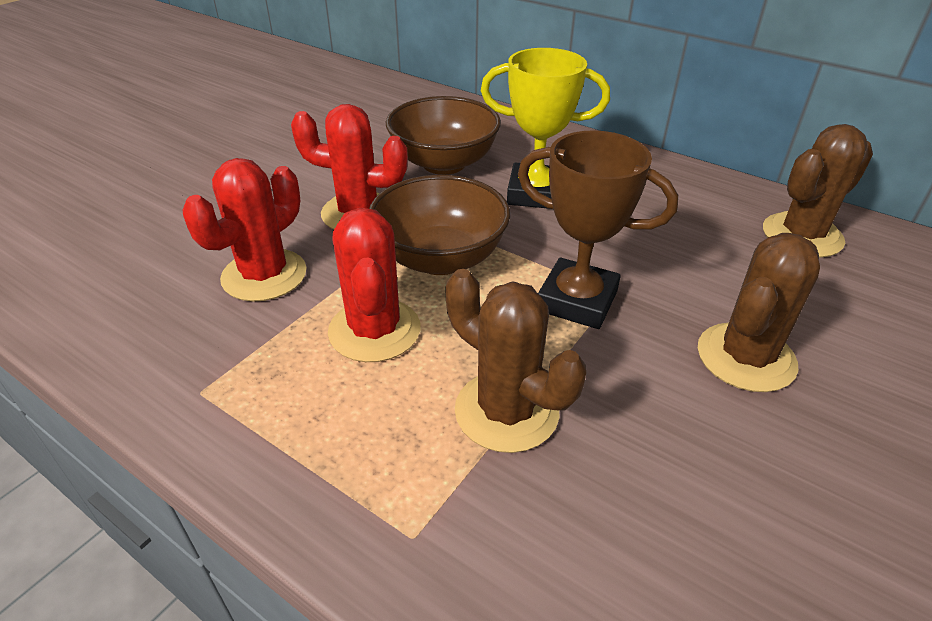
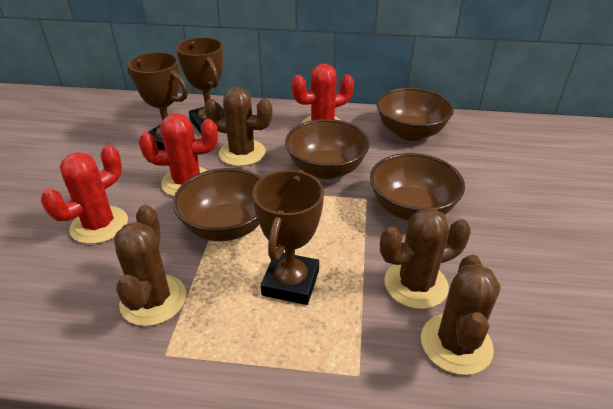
brown bowl: [369,175,510,275] [386,96,501,175] = 2 -> [173,168,261,241] [285,119,370,179] [370,153,465,220] [377,88,454,141] = 4
brown cactus: [445,269,586,453] [698,233,820,392] [763,124,873,258] = 3 -> [114,205,186,326] [205,87,273,166] [380,208,471,309] [421,255,500,375] = 4
brown trophy: [518,130,678,329] = 1 -> [127,52,188,150] [176,37,225,134] [252,170,324,305] = 3
yellow trophy: [481,48,610,209] = 1 -> none = 0

